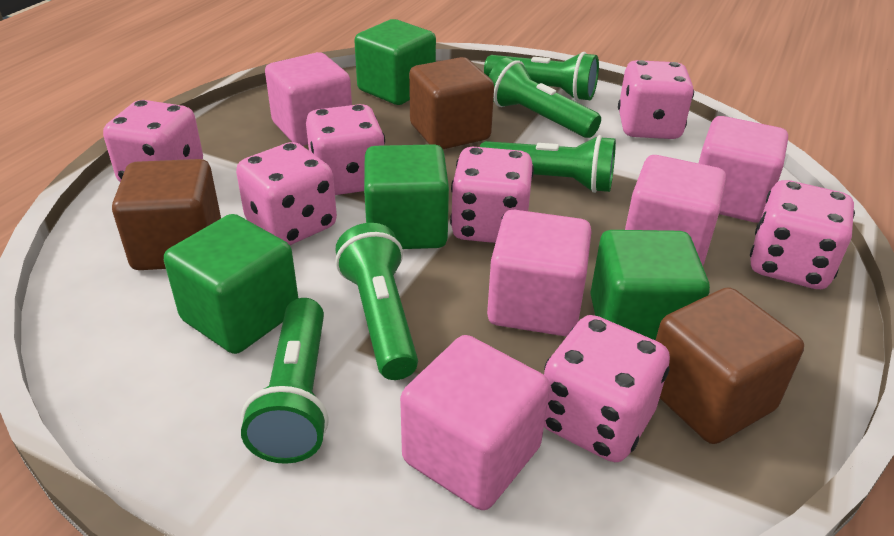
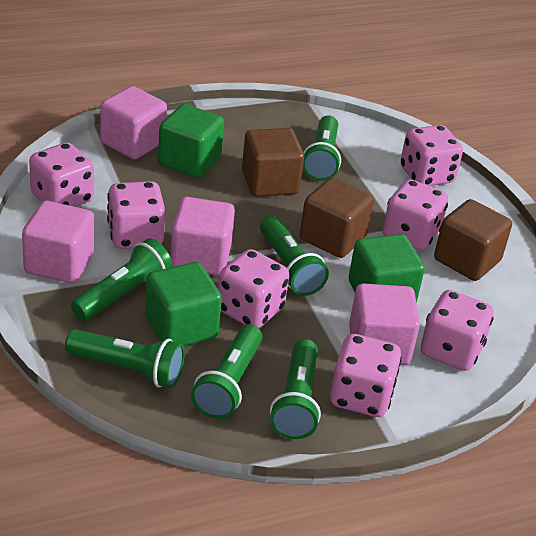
green cube: [164,214,298,354] [354,19,436,105] [364,144,449,249] [590,230,710,340] = 4 -> [145,262,222,346] [158,104,224,178] [349,234,425,303] = 3
green flashlight: [241,298,329,464] [335,223,418,380] [480,135,616,193] [484,52,599,101] [488,58,601,138] = 5 -> [65,329,185,388] [71,238,173,321] [191,324,263,419] [260,216,329,296] [270,339,321,439] [303,115,341,181] = 6
pink cube: [265,52,352,146] [400,335,550,510] [487,210,592,336] [625,155,726,266] [699,116,788,222] = 5 -> [22,201,94,283] [100,86,167,160] [170,197,235,276] [349,283,420,365] = 4

